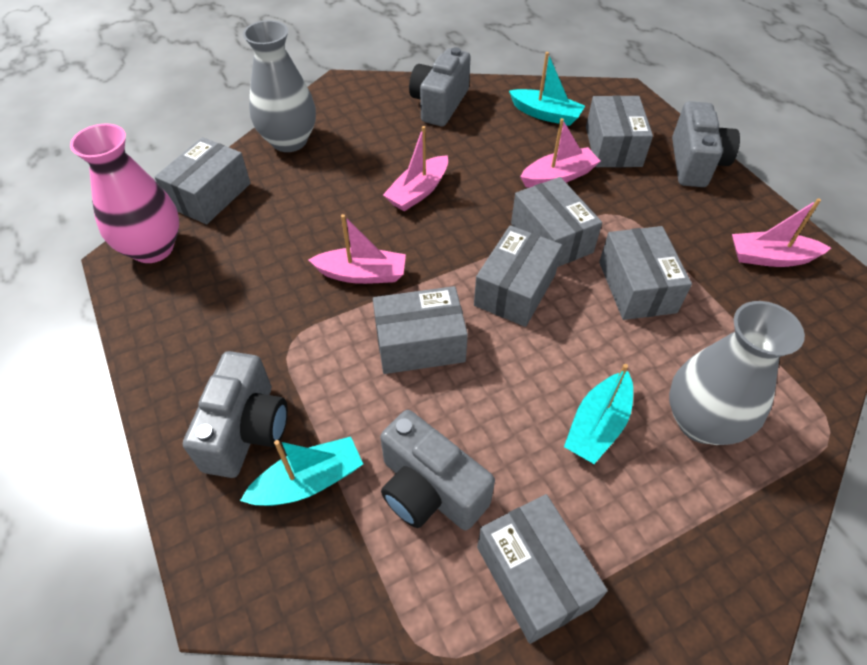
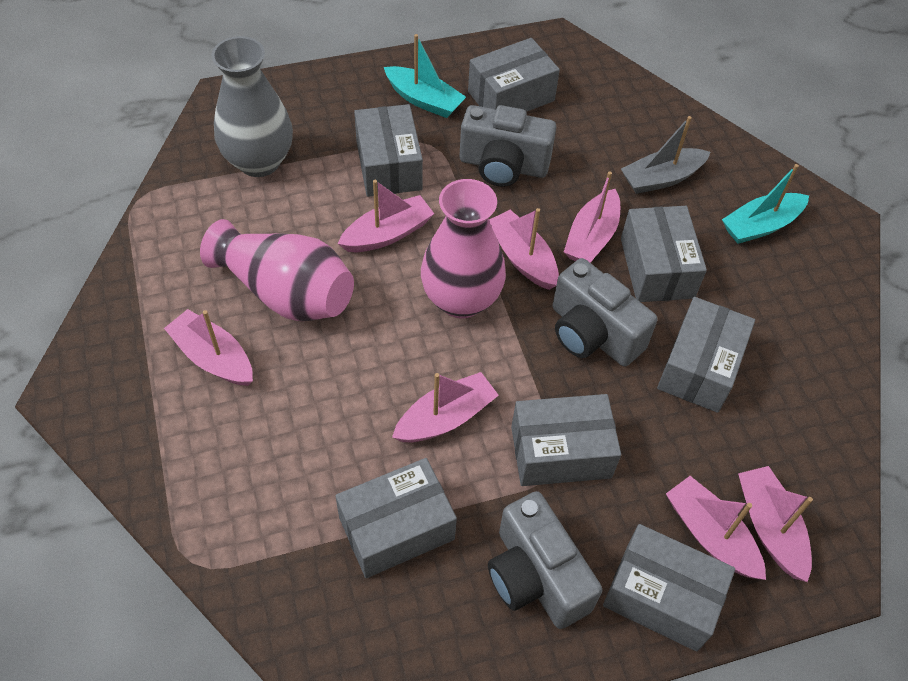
grey boat: none = 0 -> [621,116,711,194] = 1
grey camera: [183,351,288,478] [380,410,495,530] [409,47,471,126] [672,101,740,187] = 4 -> [459,105,556,187] [488,491,602,629] [552,258,657,367] = 3
grey vase: [243,20,316,152] [669,301,805,445] = 2 -> [211,36,293,177] = 1
pink boat: [309,214,406,284] [383,126,448,211] [520,118,600,188] [732,198,831,267] = 4 -> [164,309,253,386] [338,180,434,252] [392,372,499,442] [489,208,559,290] [564,171,620,263] [666,476,766,580] [738,466,813,582] = 7
pink vase: [70,124,179,263] = 1 -> [200,219,354,321] [421,179,506,318] = 2
turquoise boat: [240,437,363,506] [509,52,585,126] [564,364,633,464] = 3 -> [384,34,466,118] [722,164,809,244] = 2

